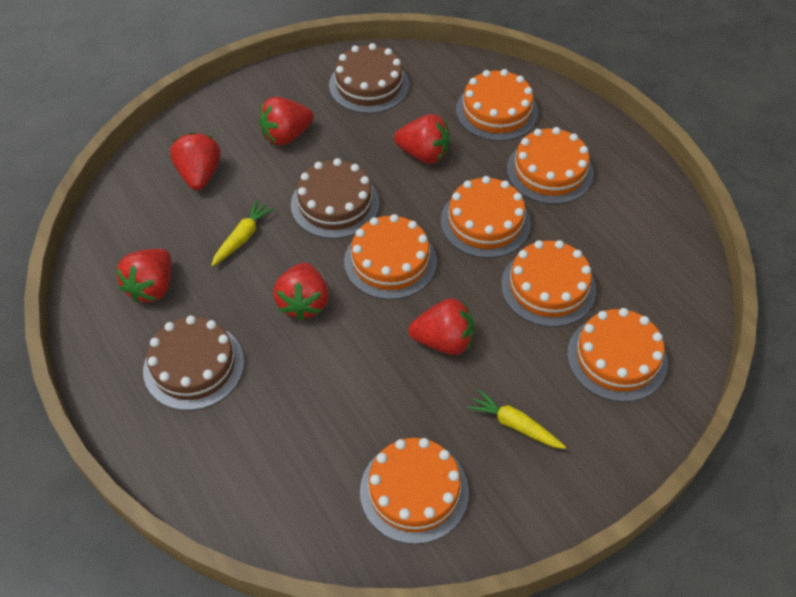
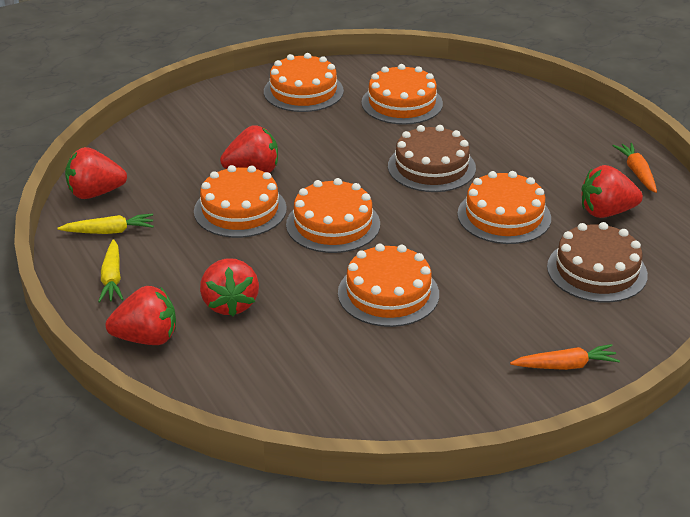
brown cake: [143,315,244,411] [291,158,380,239] [329,43,409,114] = 3 -> [388,125,476,192] [547,222,648,302] = 2
orange cake: [344,214,437,300] [360,438,469,544] [441,176,531,258] [456,69,538,141] [501,240,596,327] [507,127,594,204] [567,308,668,402] = 7 -> [194,165,287,238] [264,53,344,112] [286,178,380,253] [338,244,439,327] [361,64,443,125] [457,171,551,244] = 6
orange carrot: none = 0 -> [510,344,620,370] [613,143,657,193] = 2
red strawberry: [116,249,171,303] [170,132,221,190] [259,97,314,145] [273,263,329,321] [394,114,450,164] [408,298,474,355] = 6 -> [65,147,127,199] [106,286,176,345] [200,258,259,316] [220,125,278,173] [582,165,643,218] = 5

